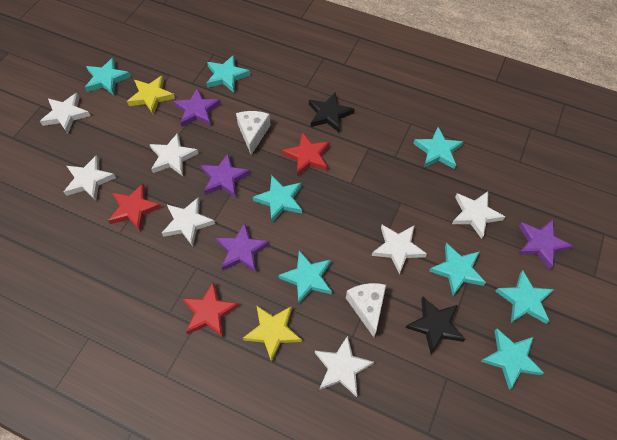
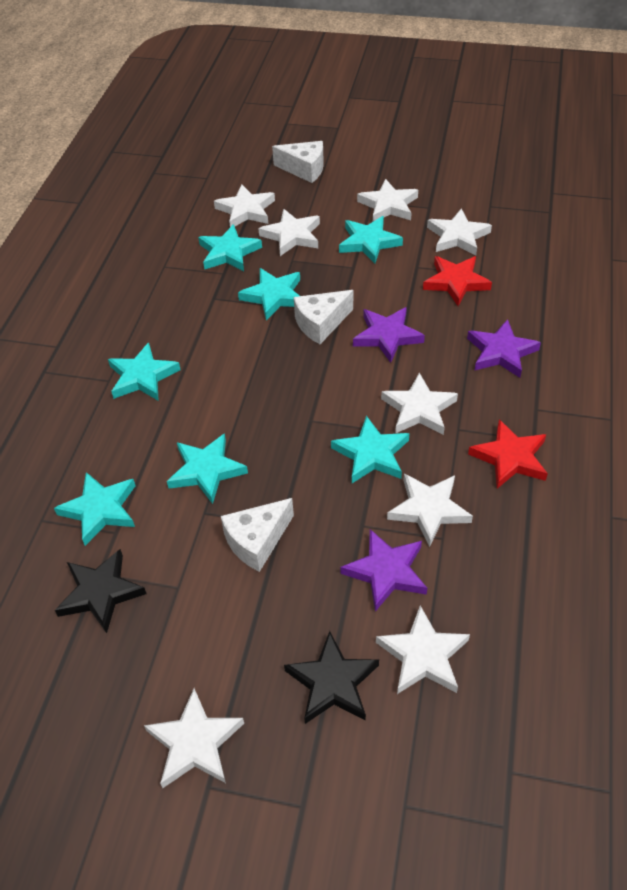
purple star: [173,87,221,127] [200,153,250,198] [216,223,270,272] [518,220,573,269] = 4 -> [340,529,427,612] [353,307,425,363] [467,319,541,378] = 3
red star: [108,184,161,232] [182,282,239,337] [282,132,330,176] = 3 -> [423,256,492,306] [468,419,548,489] = 2
turquoise star: [85,58,131,95] [206,55,250,93] [253,176,302,222] [278,250,332,304] [413,127,464,169] [429,243,486,296] [480,329,544,390] [495,270,554,324] = 8 -> [54,472,136,546] [108,342,181,401] [167,433,248,504] [198,224,262,271] [238,268,300,320] [331,416,409,483] [339,216,403,264] = 7
white cheese: [236,111,270,155] [346,283,386,337] = 2 -> [221,498,294,572] [272,141,324,183] [294,290,353,344] = 3
white star: [40,93,90,133] [64,155,116,200] [150,133,199,176] [162,197,215,246] [315,336,374,397] [372,225,427,275] [452,191,505,239] = 7 -> [144,688,244,788] [214,184,275,227] [258,209,320,256] [357,179,418,221] [376,606,470,694] [381,373,458,435] [387,473,473,547] [427,209,492,255] = 8
yellow star: [127,75,175,115] [243,305,302,362] = 2 -> none = 0

